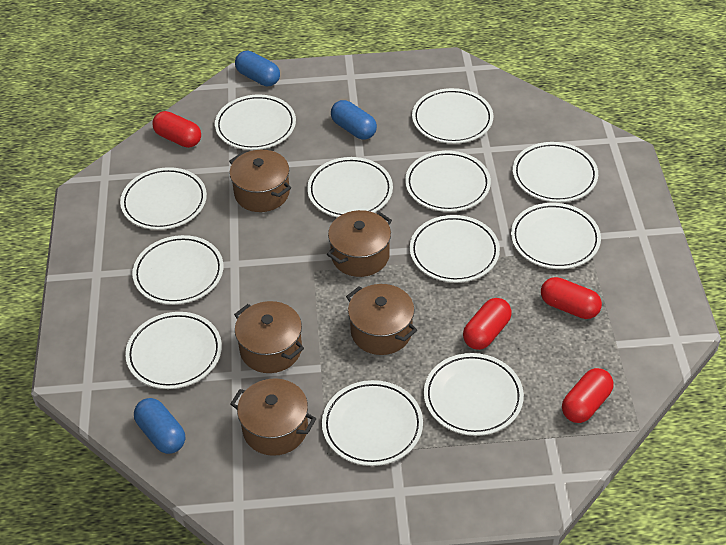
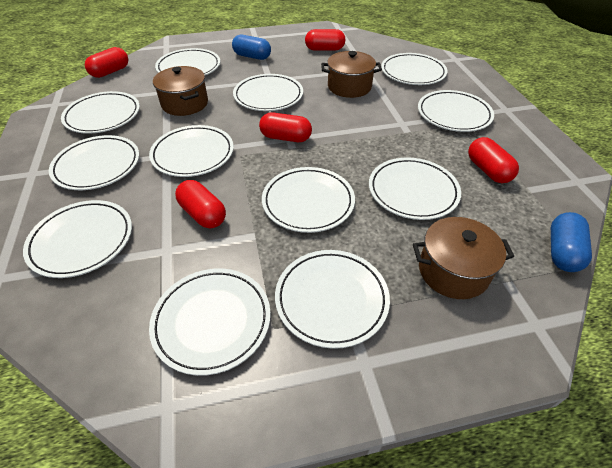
blue capsule: [134,398,185,454] [235,51,280,86] [331,100,377,140] = 3 -> [232,34,271,60] [551,212,592,272] = 2
brown pot: [229,150,291,212] [230,378,316,456] [234,301,304,373] [327,210,392,277] [346,284,417,355] = 5 -> [153,66,208,116] [321,51,382,98] [413,217,514,299] = 3
red capsule: [152,111,201,148] [463,298,512,350] [541,277,602,319] [562,368,614,423] = 4 -> [85,47,128,78] [175,180,226,228] [259,112,312,142] [305,29,345,50] [468,137,519,183] = 5

